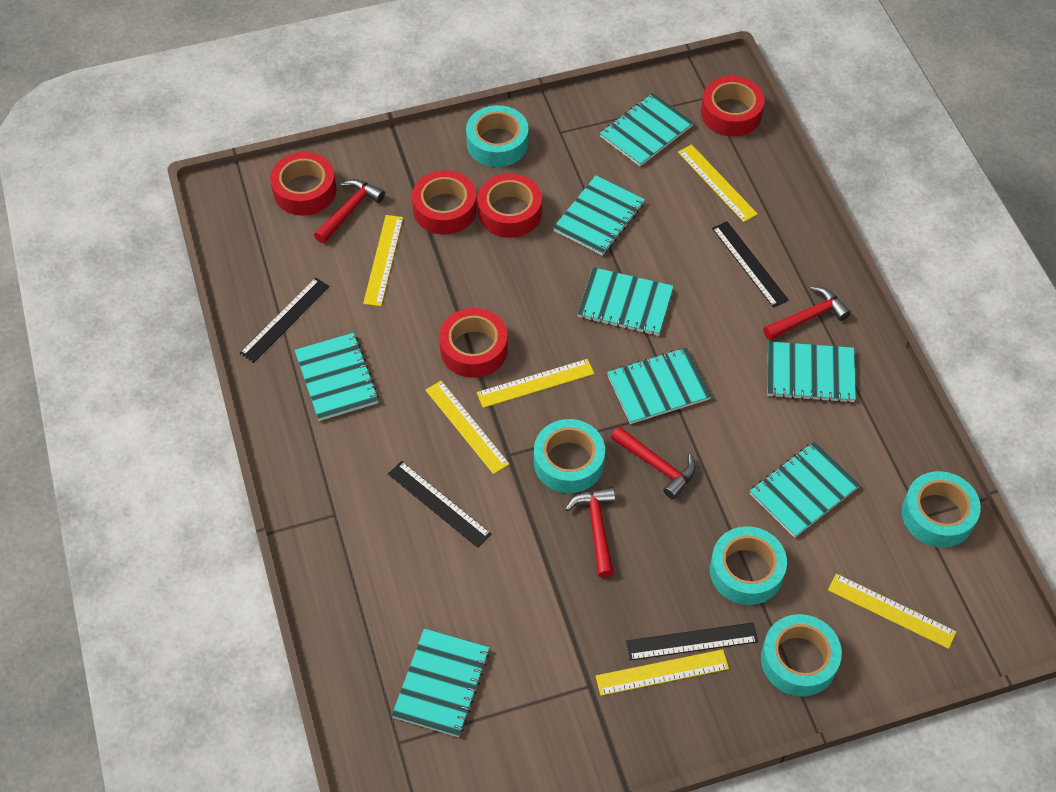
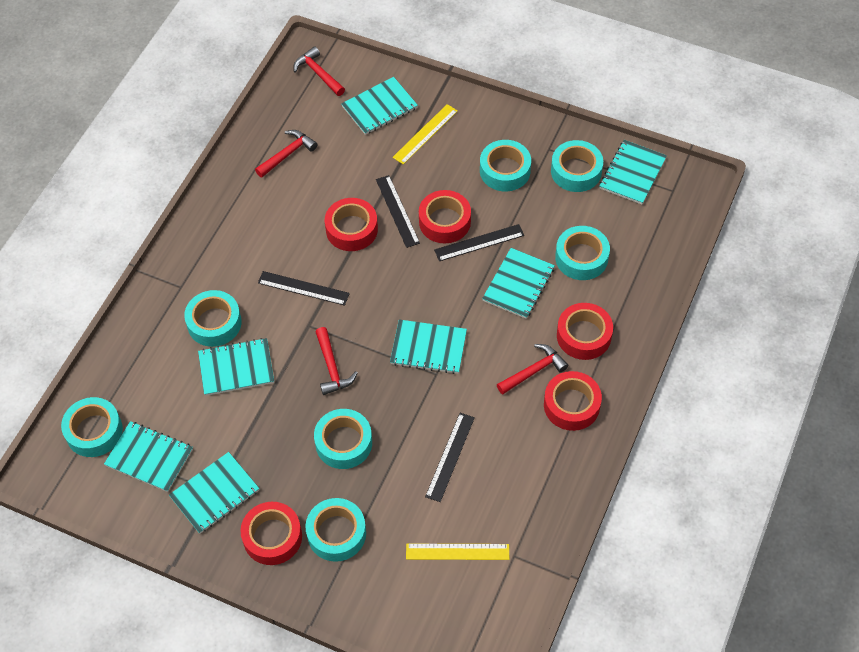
turquoise notebook: [295,333,379,421] [392,628,490,737] [553,175,645,256] [577,267,674,336] [600,93,694,166] [607,347,711,424] [750,441,860,538] [768,341,856,403] = 8 -> [104,421,193,492] [169,452,259,534] [198,338,274,396] [341,77,418,135] [390,319,467,374] [482,248,555,319] [599,140,667,204] = 7
turquoise tape: [466,105,528,167] [534,419,605,493] [710,526,787,605] [761,614,842,697] [902,471,981,548] = 5 -> [61,397,123,457] [184,290,242,347] [305,498,366,562] [314,409,372,469] [480,140,531,191] [551,140,603,192] [555,226,610,280] = 7
yellow ruler: [363,215,403,306] [425,381,509,474] [477,359,594,408] [596,649,729,696] [678,144,758,222] [828,574,957,649] = 6 -> [392,104,458,164] [406,544,509,560] = 2

